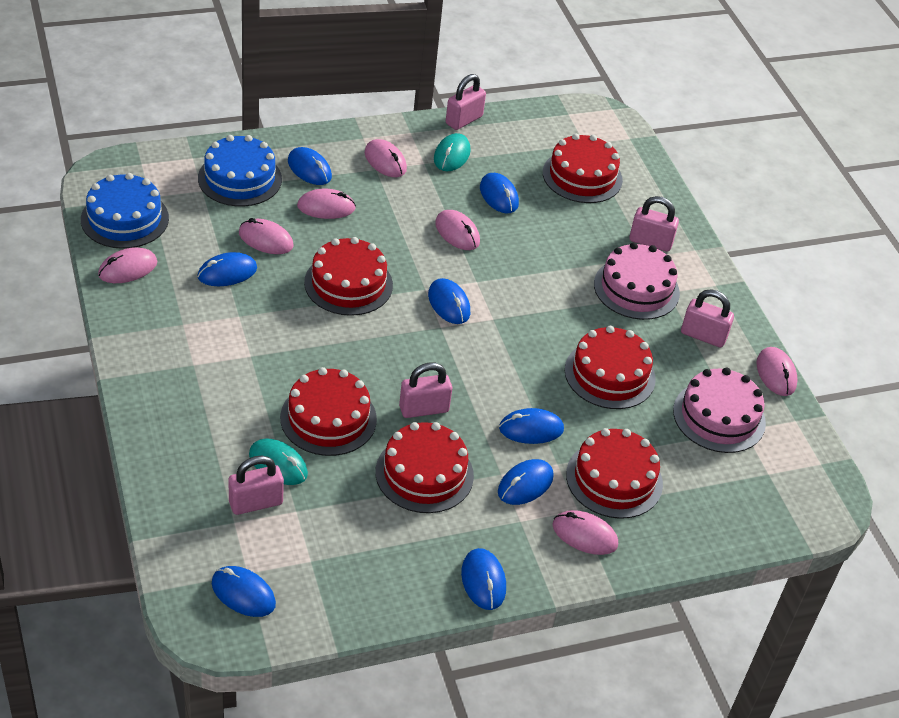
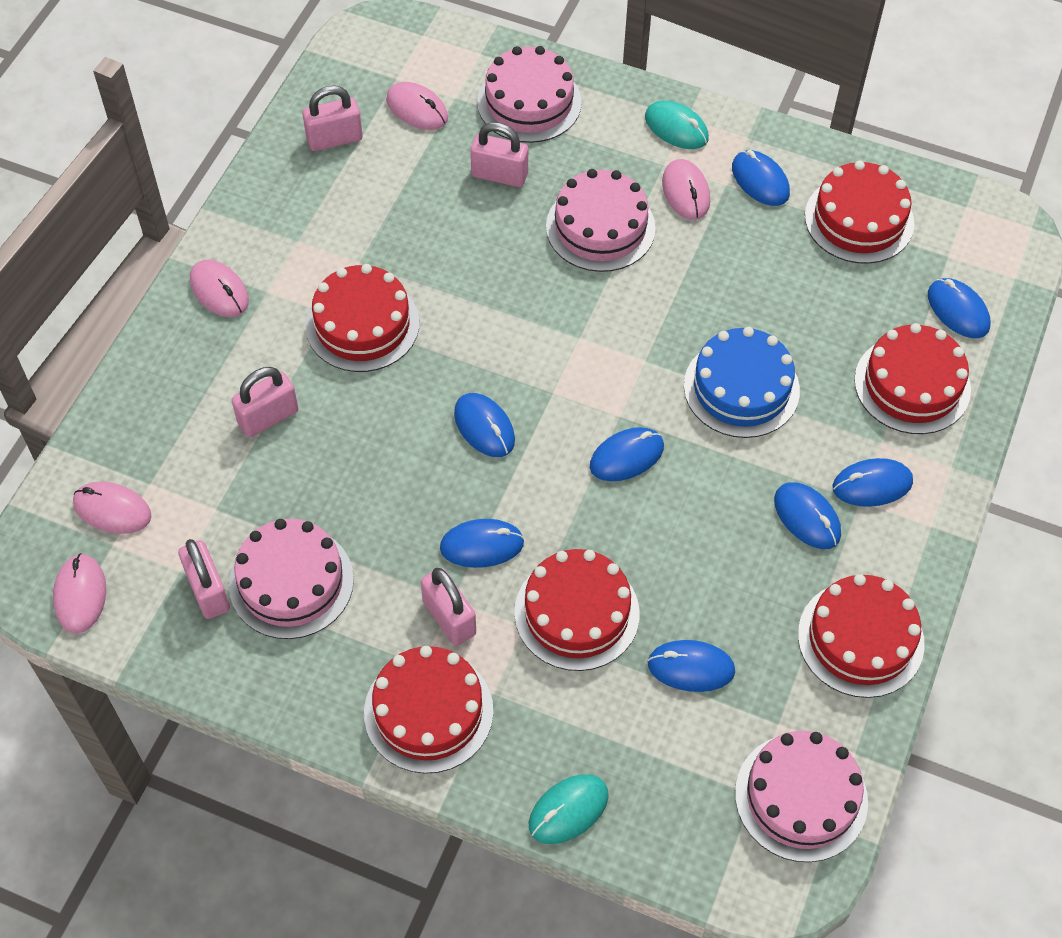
blue cake: [81,173,169,249] [198,135,282,207] = 2 -> [684,327,800,438] = 1
pink cake: [594,242,680,320] [673,368,766,453] = 2 -> [229,519,354,639] [477,46,582,143] [546,169,656,272] [735,731,868,862] = 4
pink mouse: [98,247,157,283] [239,218,294,254] [297,189,356,219] [365,139,407,177] [435,210,480,250] [552,510,618,555] [756,347,798,396] = 7 -> [53,553,106,634] [73,482,152,534] [190,260,249,317] [386,82,448,130] [662,159,710,220] = 5

